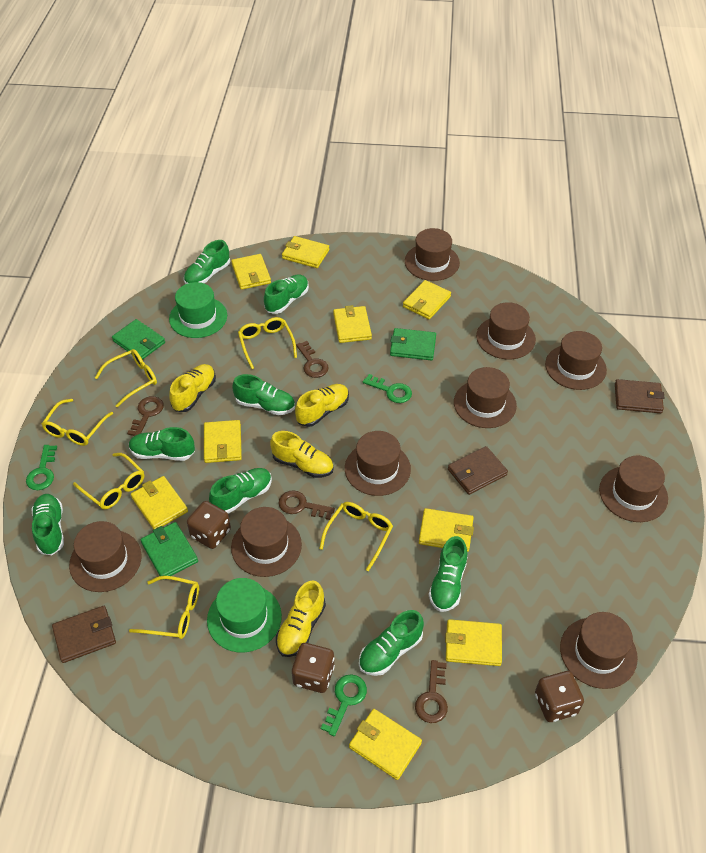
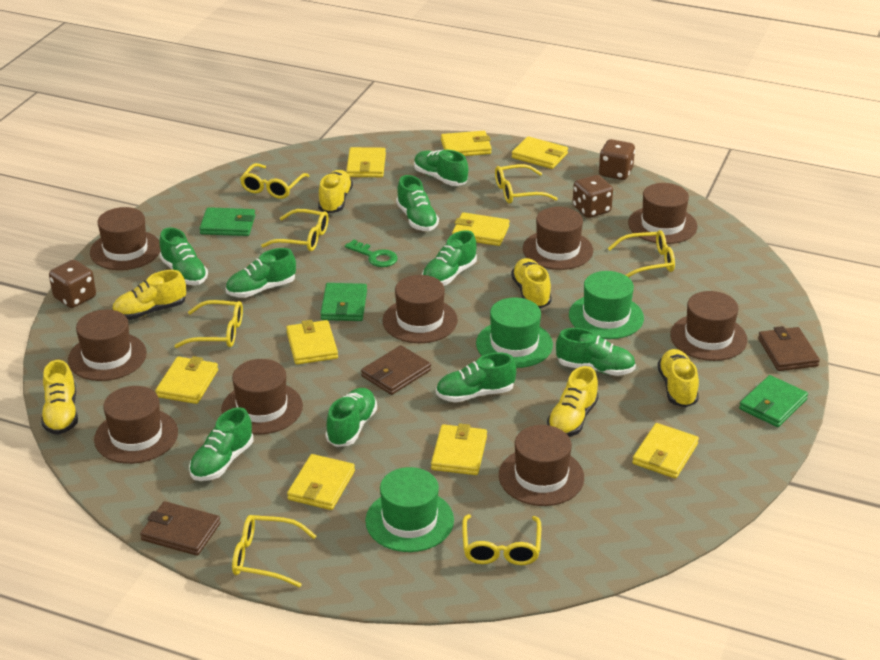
brown key: [127,396,164,436] [278,490,335,520] [296,341,329,378] [415,660,448,723] = 4 -> none = 0
green hat: [169,282,227,338] [207,578,282,652] = 2 -> [365,467,454,552] [476,297,553,368] [569,271,644,339] = 3
green key: [26,445,57,490] [321,674,367,736] [363,374,412,403] = 3 -> [345,240,398,267] = 1
green shoe: [32,494,64,555] [129,427,195,461] [184,240,230,284] [209,468,272,514] [232,374,295,415] [264,275,309,314] [359,610,424,676] [429,536,467,612] = 8 -> [159,228,208,285] [189,407,253,481] [226,248,296,298] [325,388,377,447] [396,175,439,231] [414,150,468,186] [422,230,477,286] [436,352,516,402] [556,328,636,376] = 9
yellow glasses: [42,399,113,446] [73,453,144,509] [95,349,157,407] [129,576,199,639] [238,317,297,369] [319,502,393,571] = 6 -> [174,300,243,348] [232,515,316,587] [240,163,310,199] [261,209,328,251] [462,514,541,565] [495,164,558,204] [608,230,675,277] = 7
yellow shoe: [169,364,216,412] [270,431,334,478] [276,580,326,657] [295,384,349,427] = 4 -> [41,360,78,435] [112,270,186,320] [318,170,353,213] [511,258,552,308] [547,366,599,437] [657,349,699,407] = 6

